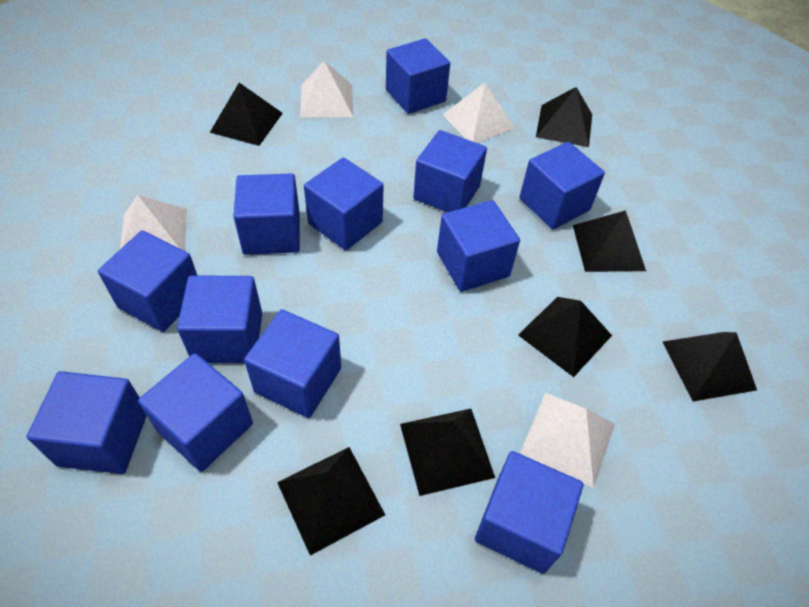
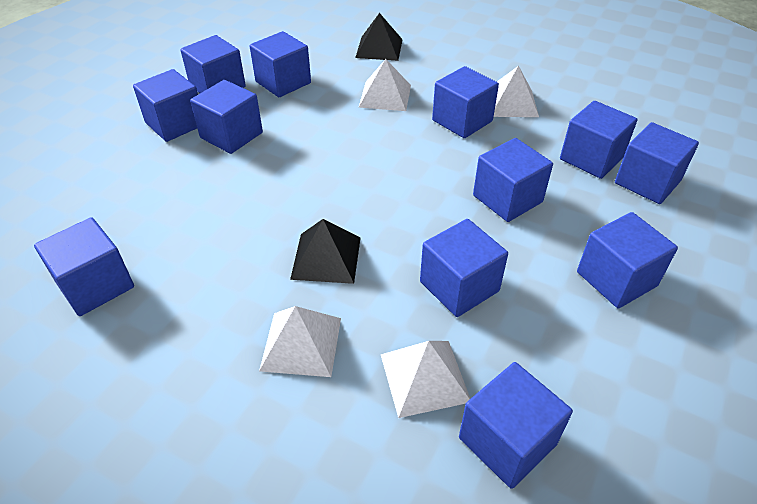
black pyramid: [210,83,283,146] [277,447,385,556] [400,409,495,496] [518,297,612,377] [536,87,592,147] [573,210,646,272] [663,332,757,401] = 7 -> [290,219,361,284] [355,13,403,61] = 2

